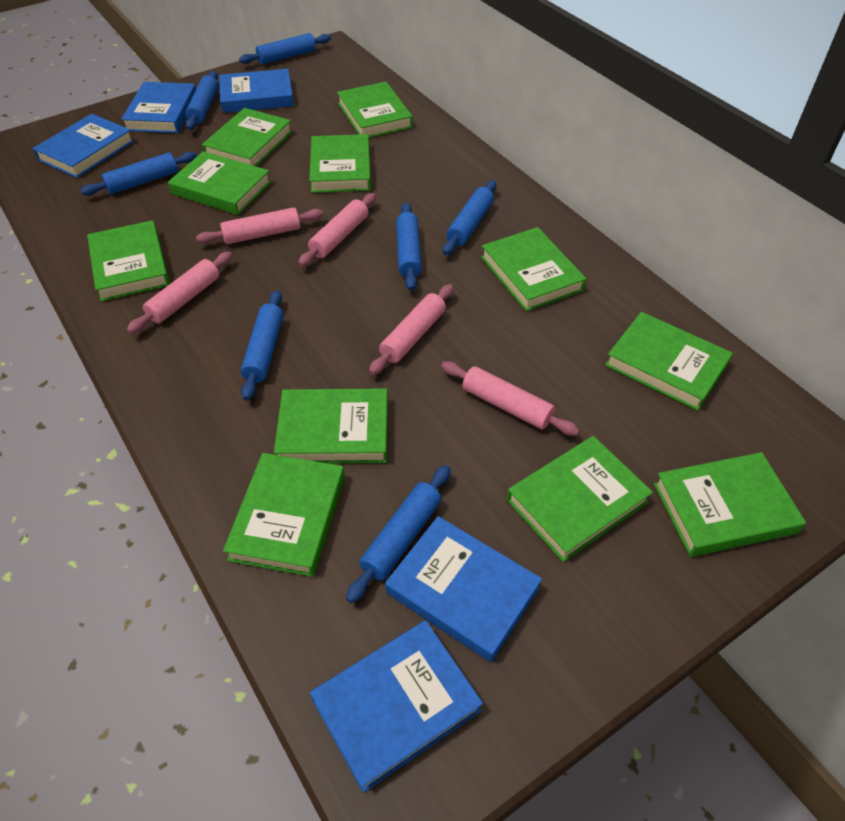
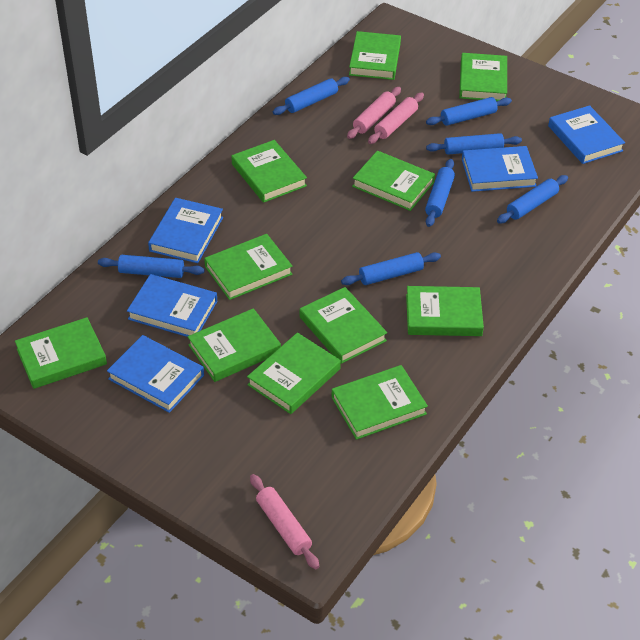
pink rolling pin: [127,251,232,334] [196,207,323,244] [298,193,376,267] [369,284,454,375] [441,361,580,436] = 5 -> [250,474,319,569] [347,87,401,139] [368,93,424,144] = 3

